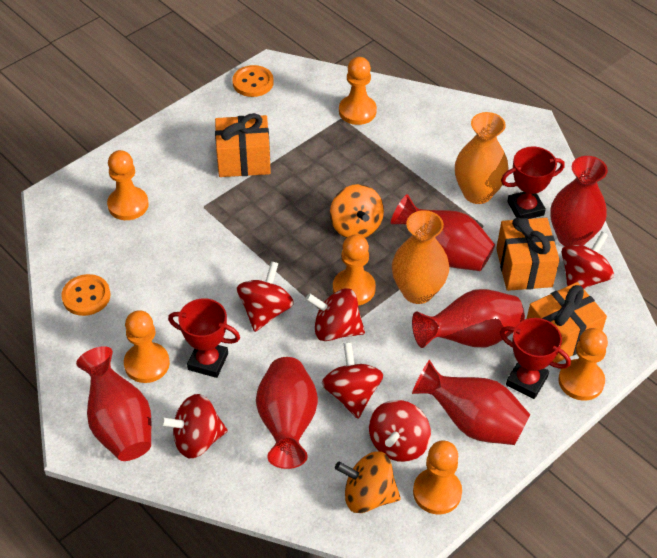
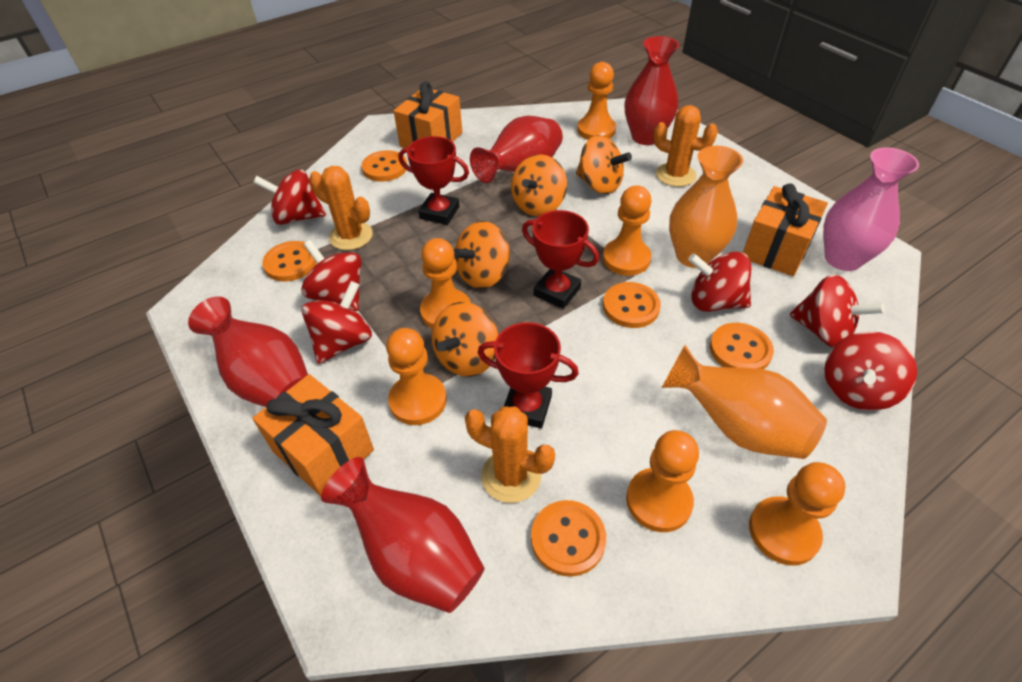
orange button: [61,274,110,316] [232,65,274,97] = 2 -> [262,241,317,281] [362,150,407,182] [531,500,606,577] [603,282,661,328] [710,323,774,369] = 5
orange cactus: none = 0 -> [309,166,373,250] [465,406,555,503] [653,105,718,187] = 3
orange spinning top: [330,184,384,238] [335,452,401,513] = 2 -> [432,302,498,377] [454,221,510,289] [511,154,567,216] [576,135,632,194] = 4
pink vase: none = 0 -> [823,147,919,271] = 1
red vase: [76,346,152,461] [256,357,318,469] [391,194,495,271] [412,289,525,348] [412,360,530,445] [550,156,608,246] = 6 -> [188,296,308,407] [321,457,485,613] [470,116,563,183] [625,36,679,145] = 4

